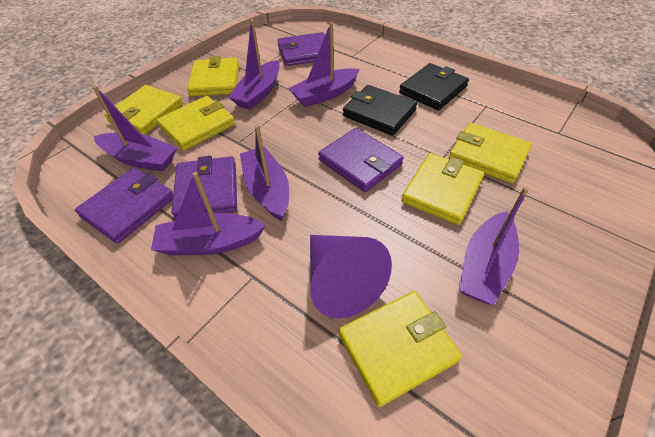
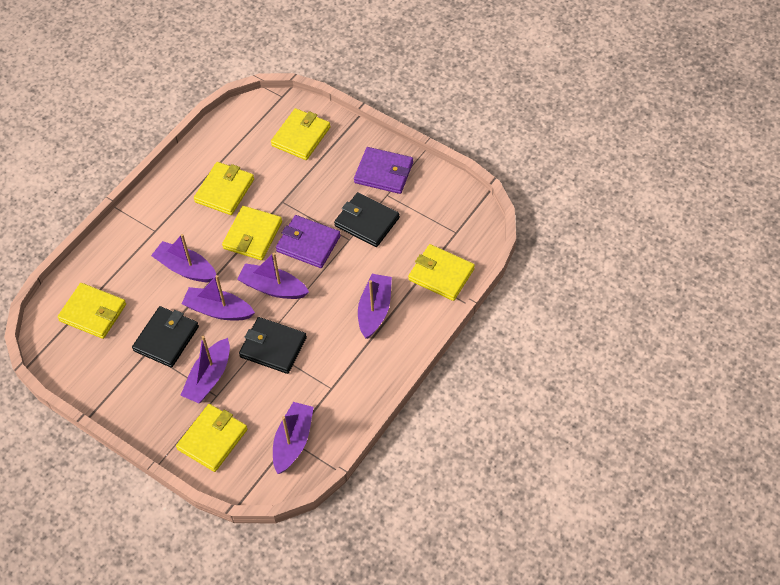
black wallet: [343,85,417,136] [399,63,469,110] = 2 -> [132,306,199,368] [239,317,307,374] [334,192,400,247] = 3
purple cone: [310,235,392,318] = 1 -> none = 0
purple wallet: [75,168,173,244] [171,156,237,220] [277,32,325,66] [318,128,404,192] = 4 -> [276,215,341,268] [354,147,413,194] = 2

